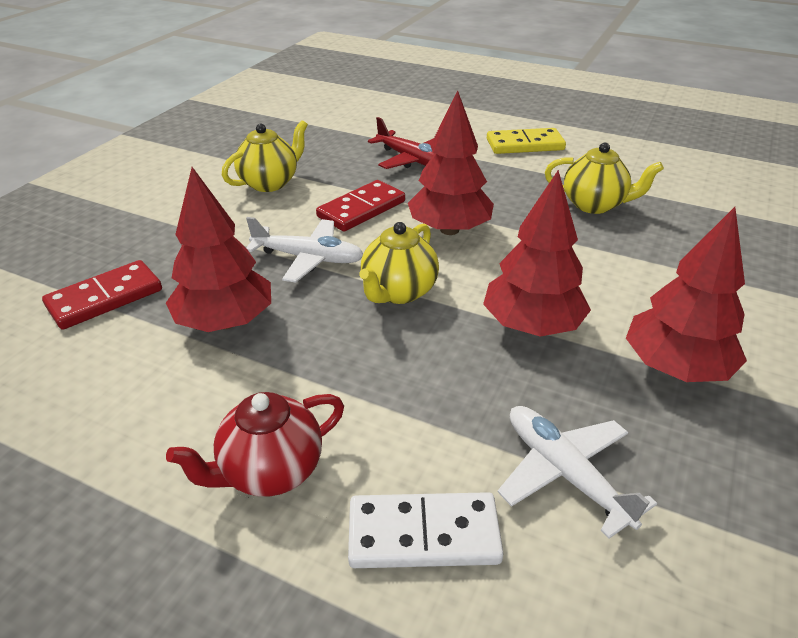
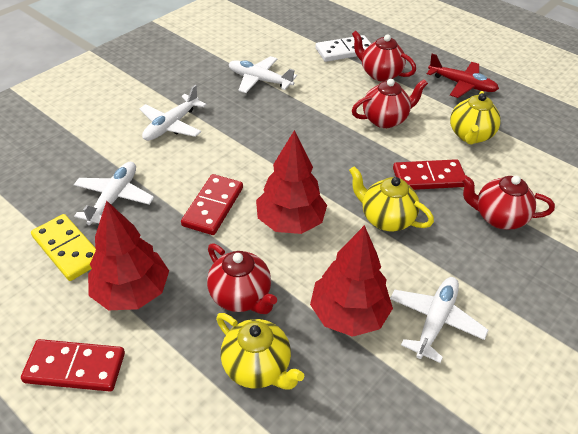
red domino: [42,260,162,330] [316,180,405,231] = 2 -> [21,339,125,392] [181,174,243,235] [393,159,465,190] = 3
red teapot: [166,392,344,497] = 1 -> [207,243,277,314] [352,31,416,82] [352,79,428,128] [461,175,555,230] = 4
red tree: [166,167,271,332] [408,90,494,235] [483,170,591,337] [626,207,747,382] = 4 -> [88,201,169,310] [256,130,327,234] [310,225,393,337] = 3
white plane: [246,217,363,283] [498,406,657,539] = 2 -> [74,162,154,225] [139,85,207,141] [229,56,297,93] [390,277,488,363] = 4

